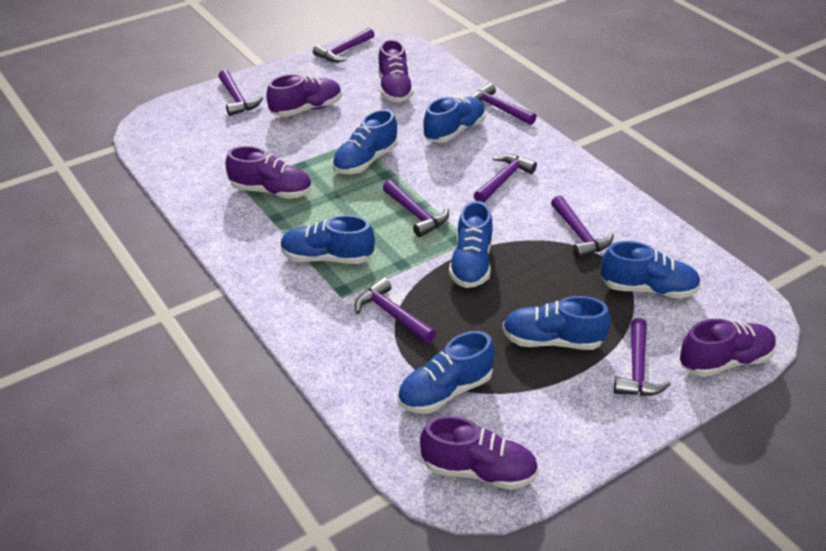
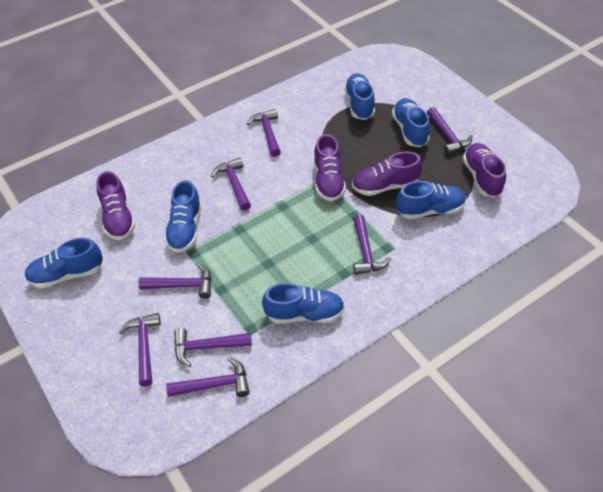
blue shoe: [280,215,375,264] [333,109,398,174] [397,331,494,414] [423,97,486,143] [449,201,493,288] [502,296,611,350] [601,241,701,299] = 7 -> [25,238,103,289] [164,180,202,253] [262,283,345,323] [344,73,375,120] [392,98,430,147] [396,181,466,219] = 6
purple shoe: [225,146,312,199] [266,74,342,117] [378,39,414,103] [420,415,538,490] [680,319,776,377] = 5 -> [96,171,135,240] [314,134,346,201] [352,152,422,196] [463,143,506,197] = 4

